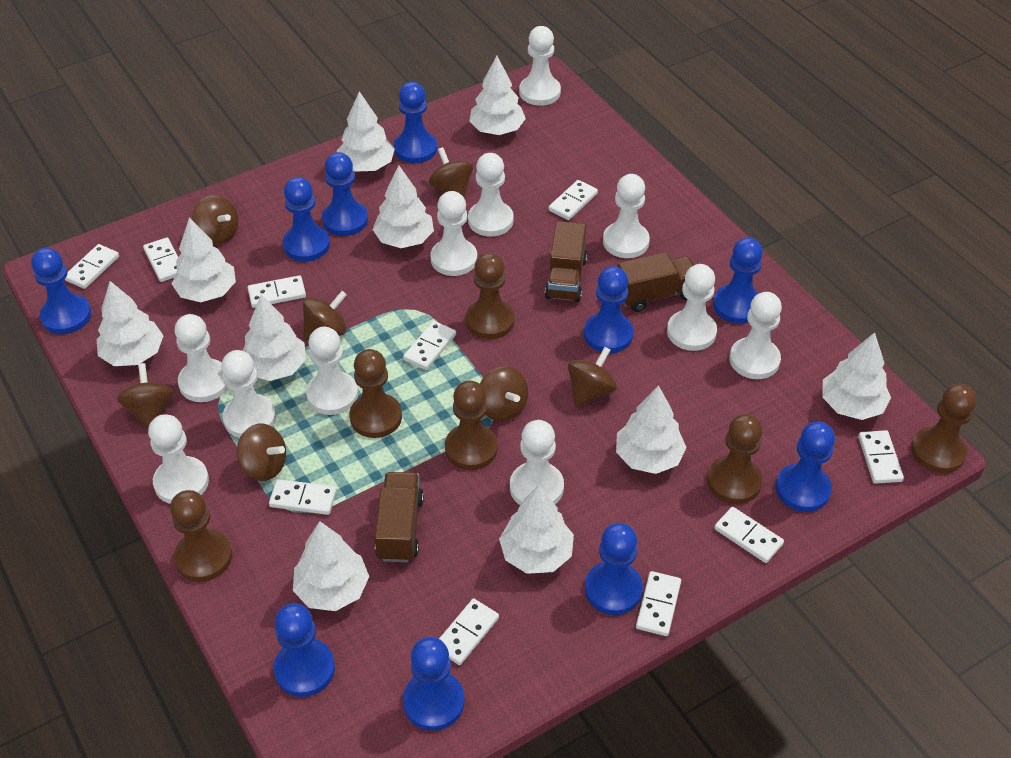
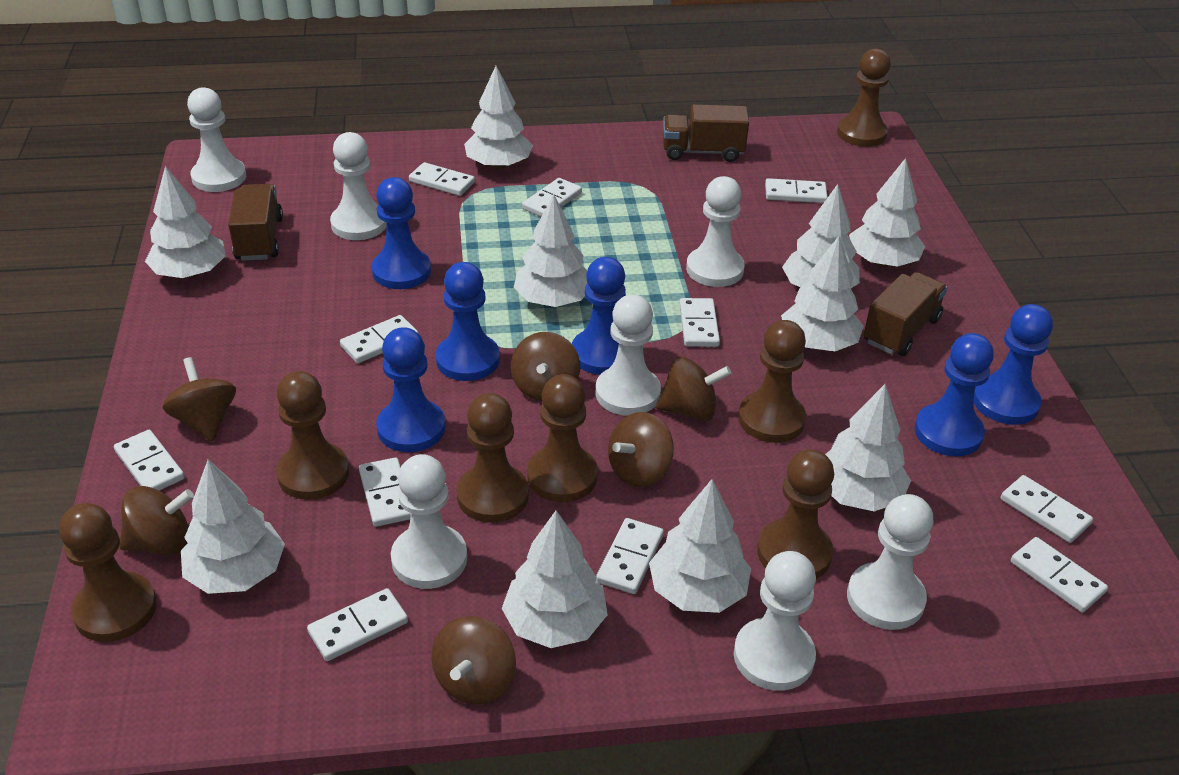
blue pawn: [31,248,91,334] [274,603,335,697] [283,177,330,262] [322,152,368,236] [394,82,437,163] [403,637,464,731] [584,266,634,353] [585,523,643,615] [713,237,763,324] [776,422,835,512] = 10 -> [372,177,431,289] [377,327,445,452] [436,262,500,381] [572,257,626,375] [915,333,994,456] [974,304,1053,425] = 6
brown pawn: [170,490,232,582] [349,349,402,438] [445,380,498,470] [466,253,515,339] [707,414,763,504] [911,384,977,473] = 6 -> [59,503,157,642] [276,371,349,500] [457,393,529,523] [527,374,598,502] [738,320,806,443] [757,449,834,579] [837,48,891,147] = 7
brown spinning top: [117,363,174,429] [192,195,238,244] [237,424,286,481] [303,291,347,341] [429,147,473,197] [480,366,528,421] [568,347,617,407] = 7 -> [119,486,194,556] [163,357,236,442] [431,616,516,704] [511,332,580,401] [608,412,674,487] [656,357,731,421] = 6
white domino: [65,244,119,289] [143,237,178,282] [248,275,306,308] [269,479,337,515] [403,321,456,370] [439,599,499,665] [549,180,598,220] [636,571,681,636] [714,507,784,563] [858,430,904,484] = 10 -> [114,430,185,491] [307,588,408,661] [340,315,418,363] [359,458,411,527] [409,162,475,196] [522,178,582,217] [596,518,664,594] [679,298,720,347] [765,178,828,203] [1001,475,1093,543] [1011,537,1108,612] = 11
white pawn: [148,414,209,504] [175,314,228,402] [221,350,276,438] [306,327,358,415] [430,191,477,276] [468,153,514,237] [510,420,564,505] [519,26,561,106] [603,174,650,258] [667,264,717,351] [729,292,782,379] = 11 -> [187,87,246,192] [330,132,387,240] [391,454,467,589] [596,294,661,416] [686,176,745,287] [734,551,816,691] [847,494,934,630] = 7

